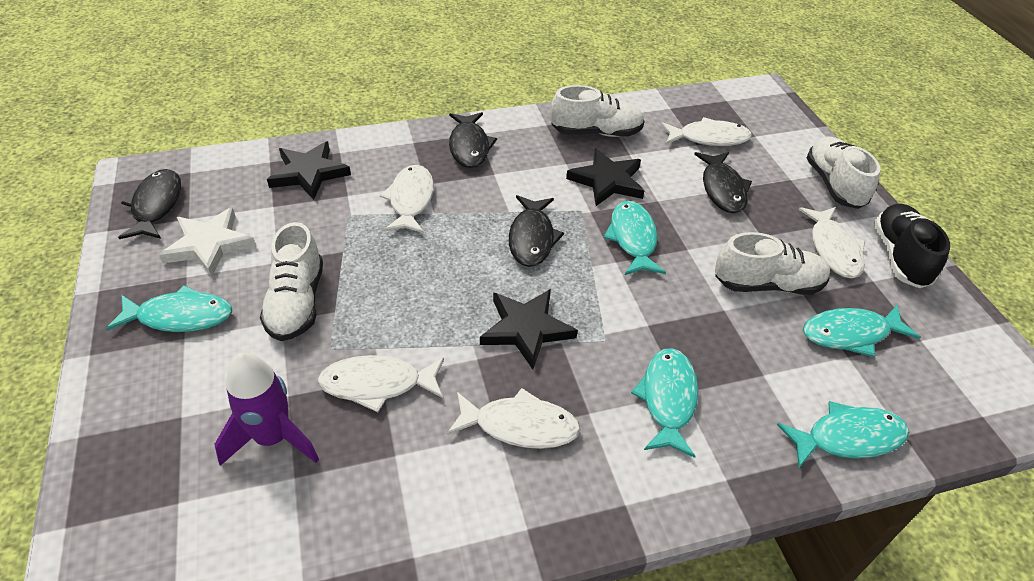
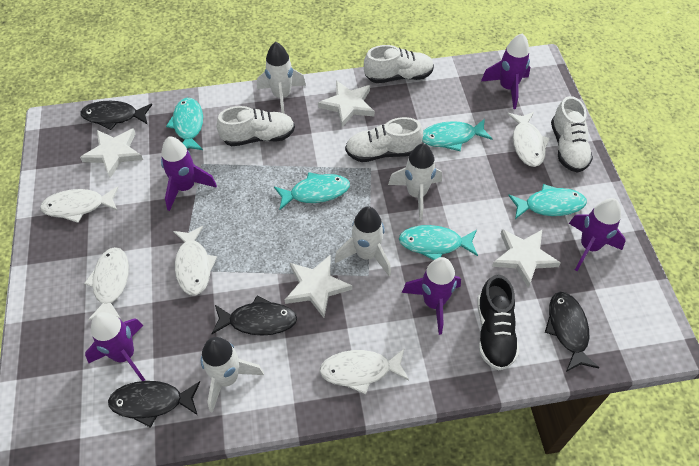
black star: [267,141,351,199] [480,289,578,369] [566,148,644,206] = 3 -> none = 0
purple rocket: [214,352,319,466] = 1 -> [85,312,145,381] [161,137,217,211] [402,257,461,335] [481,33,530,109] [569,198,626,271] = 5
white rocket: none = 0 -> [201,337,264,413] [257,42,306,113] [335,206,391,276] [388,143,442,220] = 4
white star: [159,207,256,277] = 1 -> [80,128,143,178] [285,255,352,318] [318,80,375,127] [492,229,561,288] = 4

